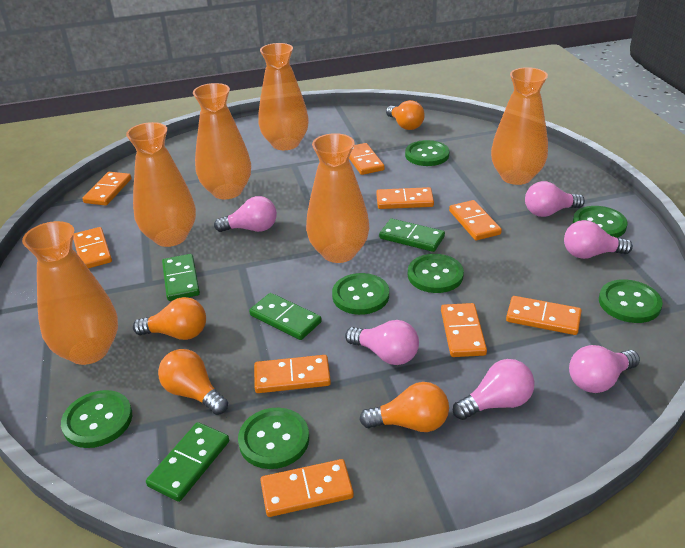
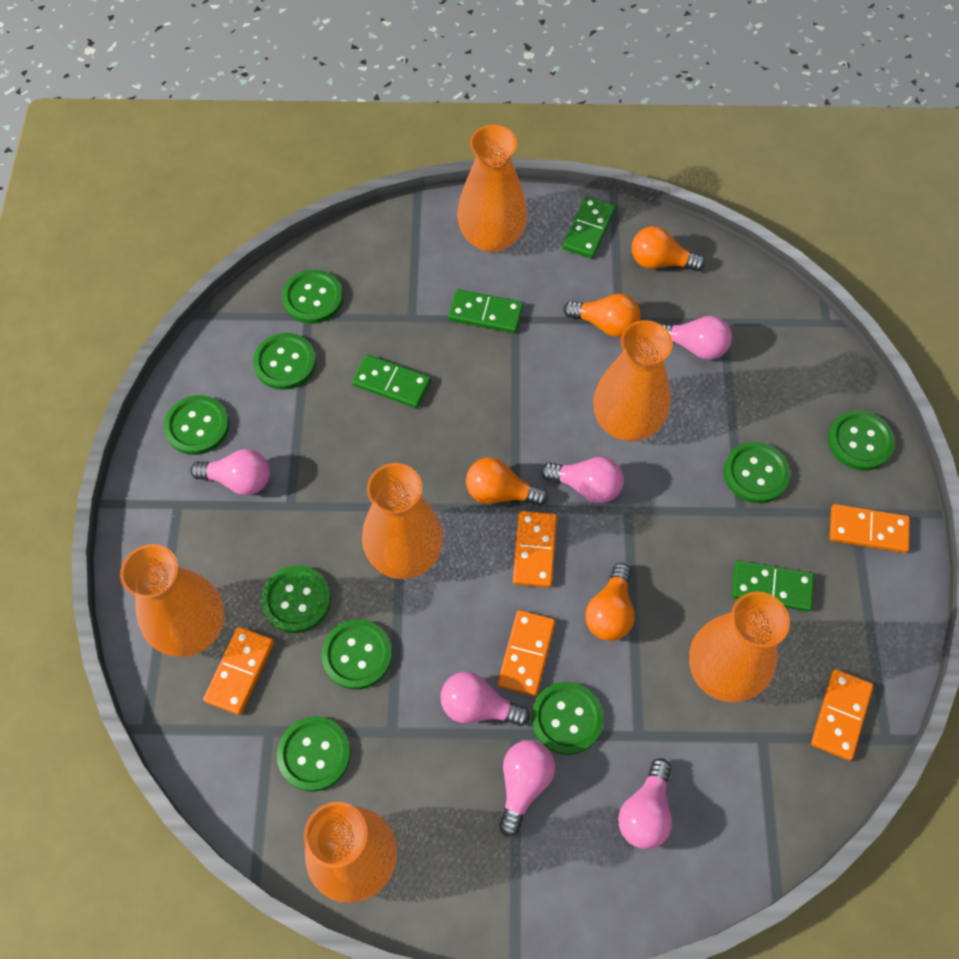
green button: [61,390,132,448] [238,408,309,469] [332,273,389,315] [405,140,449,166] [408,254,464,293] [573,206,627,238] [599,279,663,323] = 7 -> [164,395,229,455] [253,333,316,390] [261,565,331,633] [277,716,351,792] [282,270,343,324] [321,619,392,690] [531,682,604,755] [723,442,791,503] [828,410,895,471] = 9
orange domino: [73,227,112,269] [82,172,131,206] [254,355,331,393] [260,459,354,517] [349,143,385,175] [376,187,434,209] [441,303,487,357] [449,200,502,240] [506,296,582,335] = 9 -> [203,627,274,715] [498,610,555,696] [513,511,557,588] [811,669,873,760] [830,504,910,553] = 5

